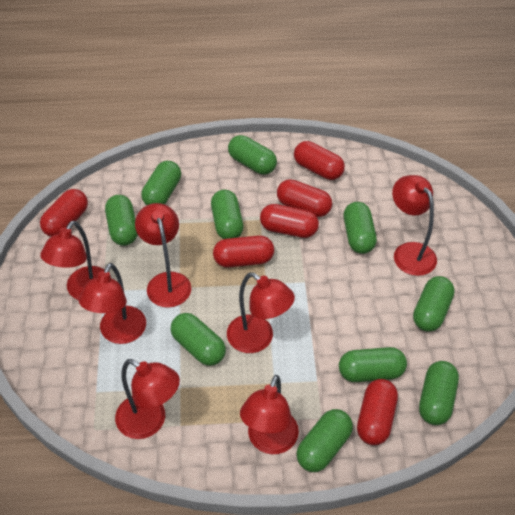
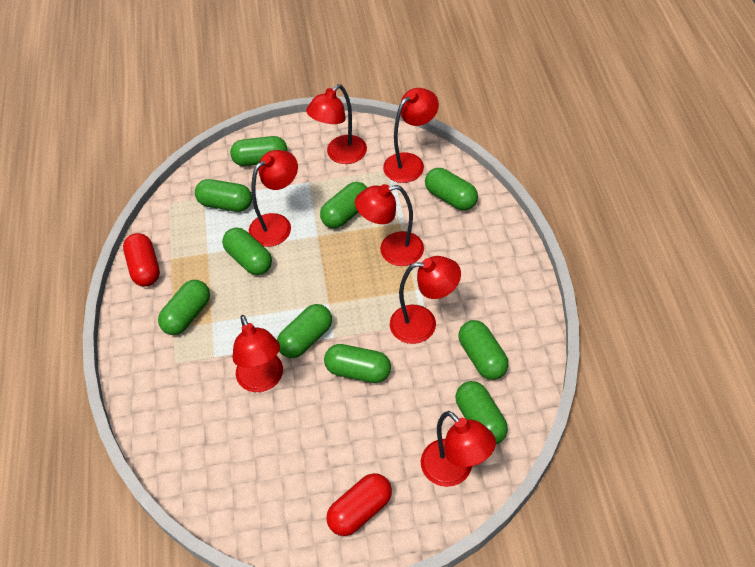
red capsule: [40,189,88,237] [213,235,274,267] [260,204,319,238] [277,179,332,217] [294,141,345,180] [357,379,398,445] = 6 -> [123,233,160,287] [326,473,392,536] = 2

